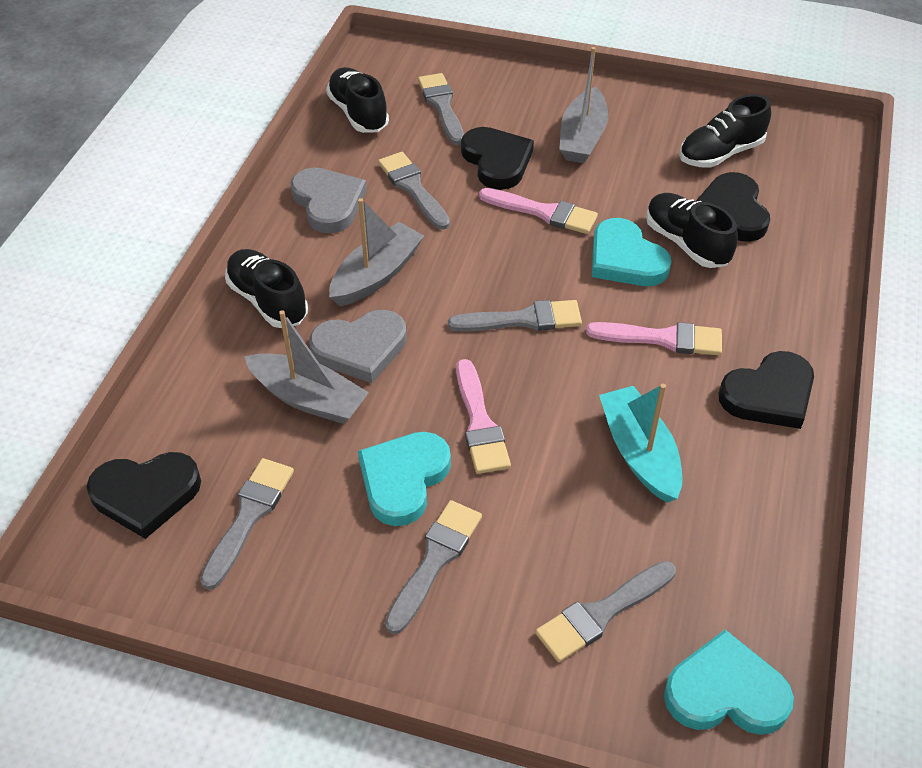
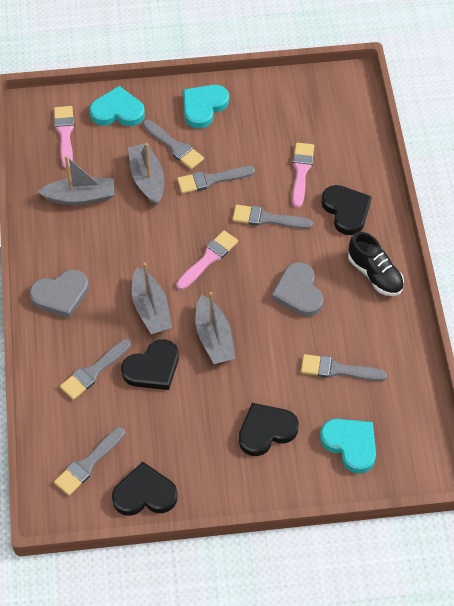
black shoe: [225,249,308,328] [326,67,389,133] [646,193,738,268] [679,94,771,168] = 4 -> [348,232,404,296] = 1
grey boat: [244,310,369,424] [329,198,424,306] [559,47,608,163] = 3 -> [38,156,115,205] [128,143,164,205] [132,263,172,334] [195,292,235,364] = 4
turquoise boat: [599,384,682,503] = 1 -> none = 0

